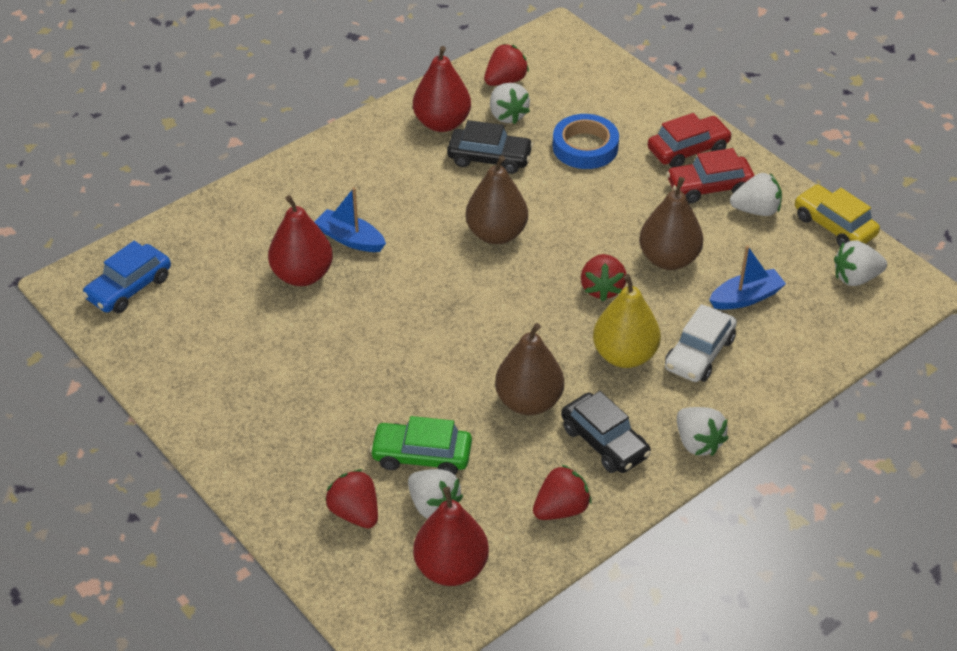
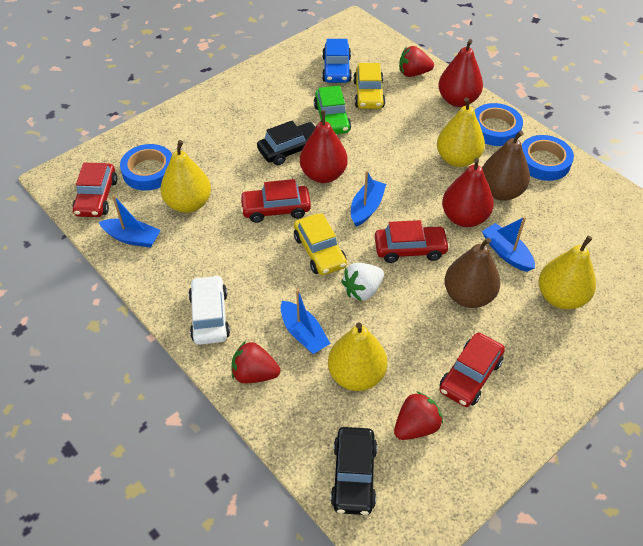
blue boat: [315,187,386,252] [709,245,786,310] = 2 -> [99,195,161,248] [281,289,331,354] [351,171,386,227] [482,216,535,272] = 4
blue tape: [553,114,619,169] = 1 -> [120,144,172,191] [475,103,523,146] [522,135,574,181] = 3
brown pear: [465,155,528,244] [495,323,564,415] [639,177,703,270] = 3 -> [444,238,501,308] [482,131,530,201] = 2
red car: [648,113,732,168] [666,148,755,204] = 2 -> [72,162,117,217] [240,179,311,223] [375,220,450,263] [440,333,505,407] = 4
red strawberry: [325,469,378,528] [484,44,529,86] [533,464,592,520] [581,254,626,301] = 4 -> [231,341,280,384] [394,391,443,440] [399,46,434,77] = 3
white strawberry: [408,469,463,519] [490,83,530,124] [677,407,728,456] [730,173,782,216] [834,241,887,286] = 5 -> [341,263,384,301] = 1
yellow car: [795,184,880,247] = 1 -> [294,213,347,275] [353,63,385,109] = 2
yellow pear: [593,274,661,368] = 1 -> [160,140,211,213] [328,323,387,391] [437,97,485,167] [539,236,596,310] = 4

